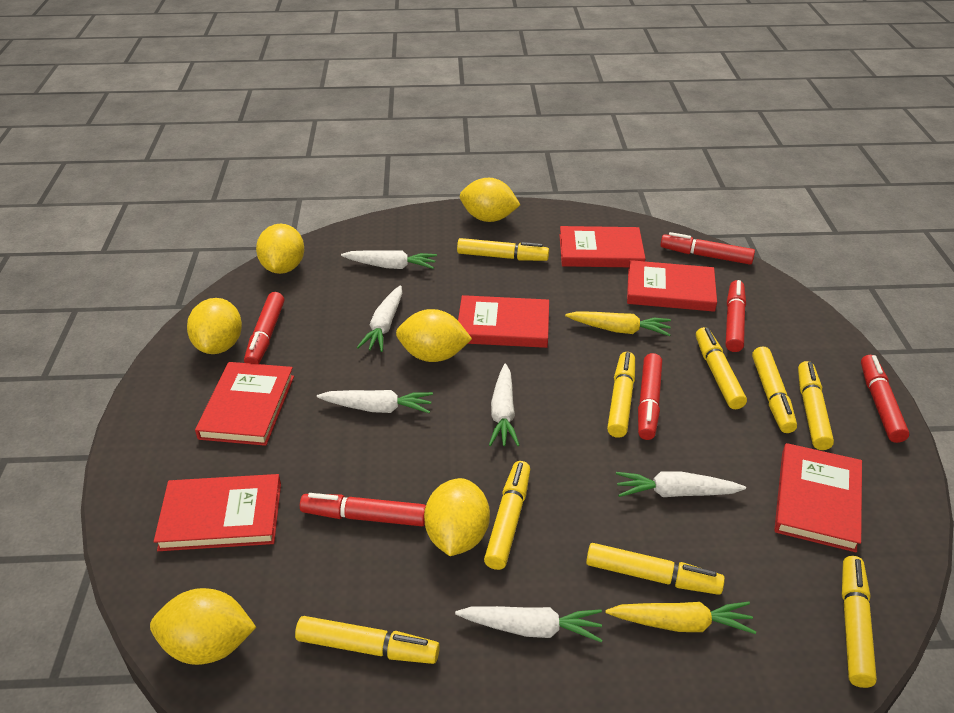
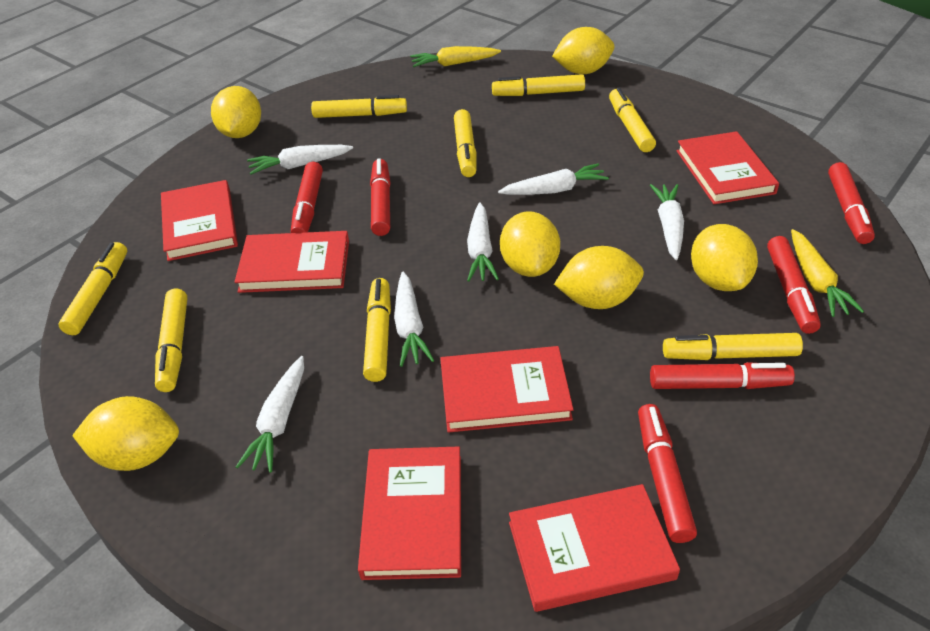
yellow marker: [295,616,440,664] [457,238,549,261] [484,461,530,570] [586,543,725,595] [607,352,635,438] [696,327,747,409] [752,346,797,433] [798,361,834,450] [842,556,877,688] = 9 -> [58,242,127,335] [155,289,187,392] [311,95,407,118] [363,278,391,382] [454,109,476,177] [492,74,585,96] [609,88,656,152] [663,333,803,360] = 8

